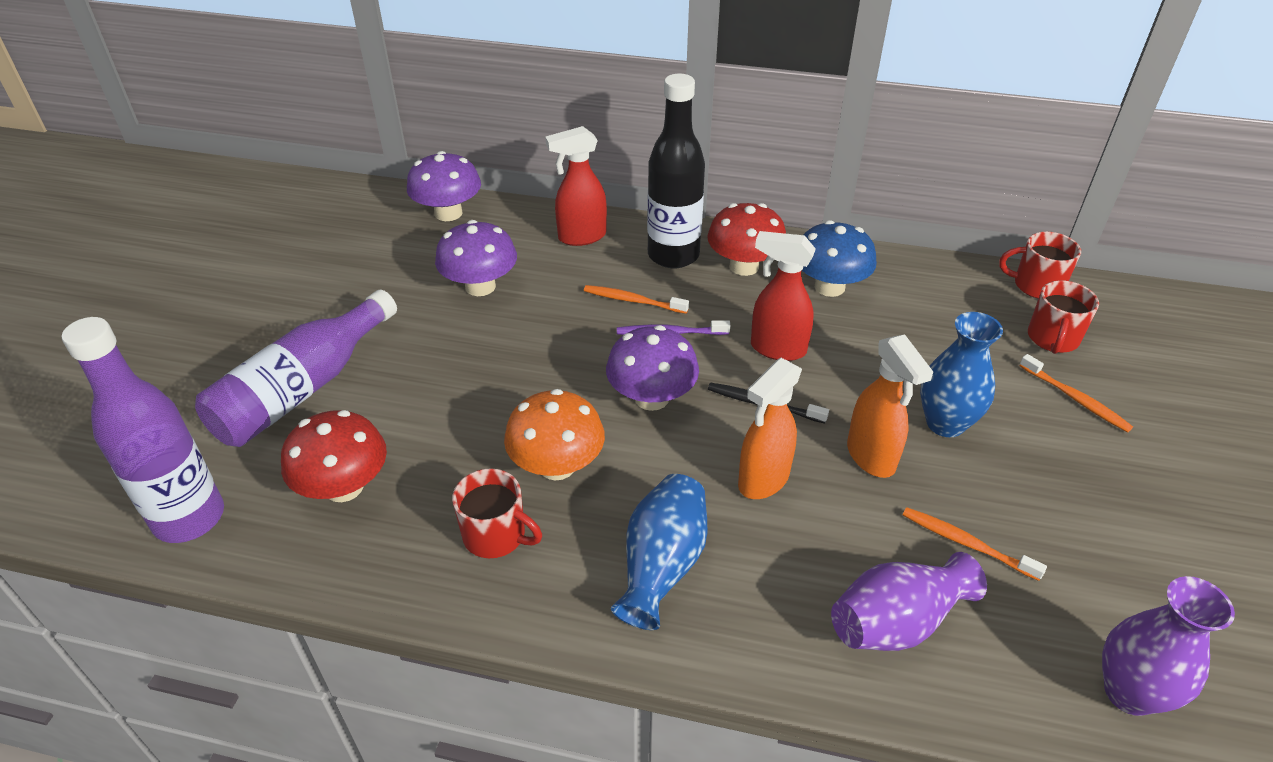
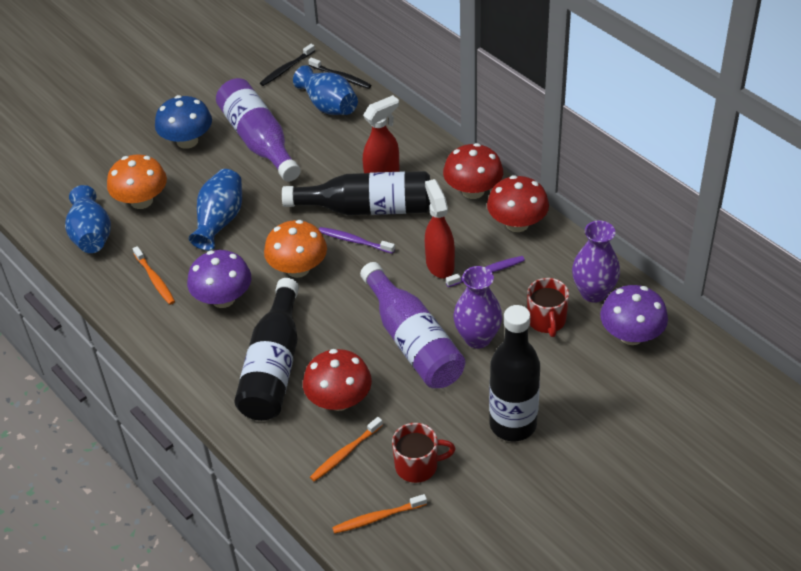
black bottle: [647,74,705,268] = 1 -> [234,278,299,421] [282,171,431,215] [489,305,540,441] = 3
black toothbrush: [708,382,829,424] = 1 -> [260,44,315,86] [308,57,371,89] = 2
blue vase: [611,474,707,630] [920,312,1003,437] = 2 -> [65,185,111,253] [188,169,242,251] [293,65,358,115] = 3
orange mushroom: [504,389,605,480] = 1 -> [107,154,167,209] [264,220,327,278] = 2
orange spray bottle: [738,358,802,499] [847,334,933,478] = 2 -> none = 0
purple mushroom: [407,151,481,221] [435,220,517,296] [606,325,699,411] = 3 -> [187,250,251,308] [600,285,668,345] = 2
purple toothbrush: [617,320,730,335] = 1 -> [319,227,395,254] [446,256,525,287] = 2
red mug: [452,468,542,558] [999,232,1081,299] [1028,280,1099,354] = 3 -> [392,423,455,483] [527,278,569,337] = 2
red mushroom: [281,410,387,502] [707,203,786,276] = 2 -> [303,349,372,411] [443,143,503,199] [487,175,549,232] = 3

